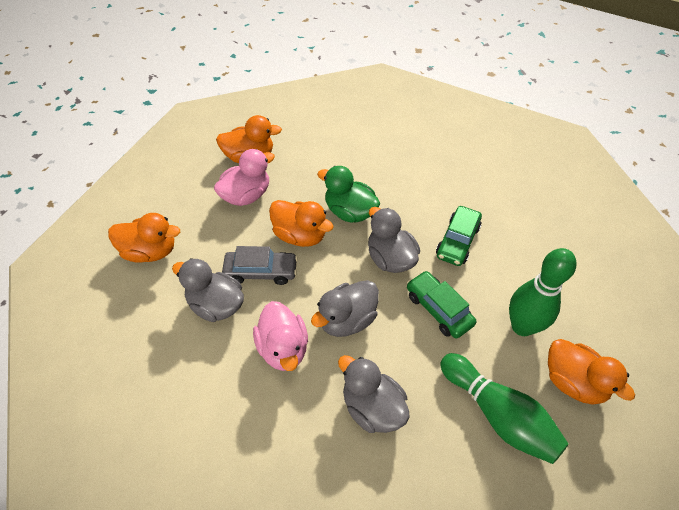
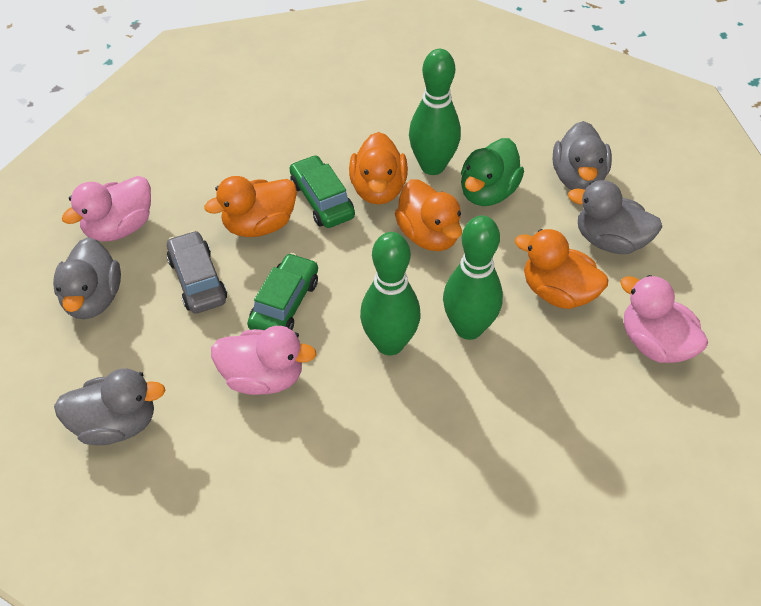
green bowling pin: [440,353,569,464] [509,248,577,336] = 2 -> [360,232,420,355] [409,49,461,175] [443,216,503,340] = 3
pink duck: [214,149,275,206] [253,301,308,371] = 2 -> [62,176,151,242] [211,326,316,395] [620,275,708,363] = 3

